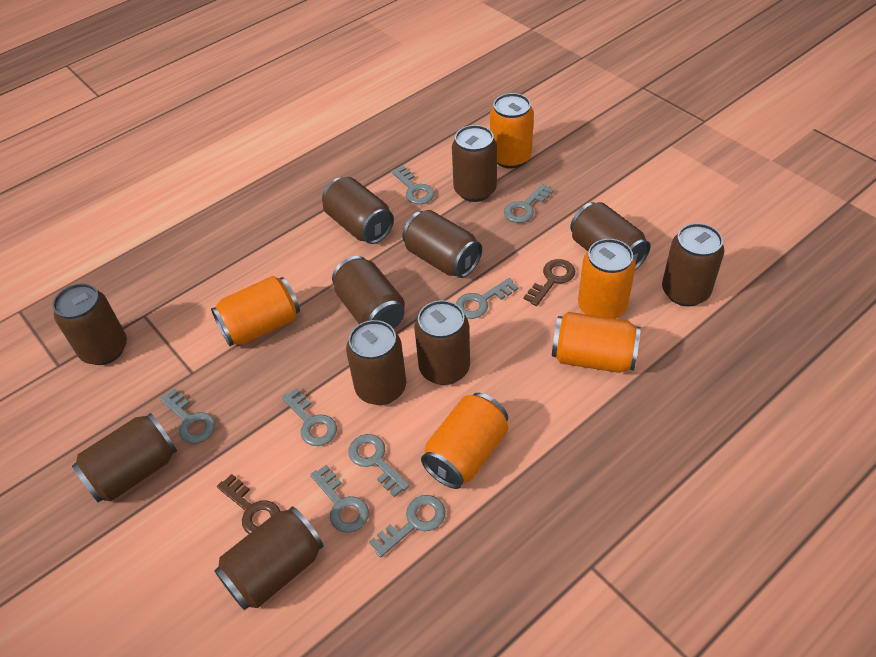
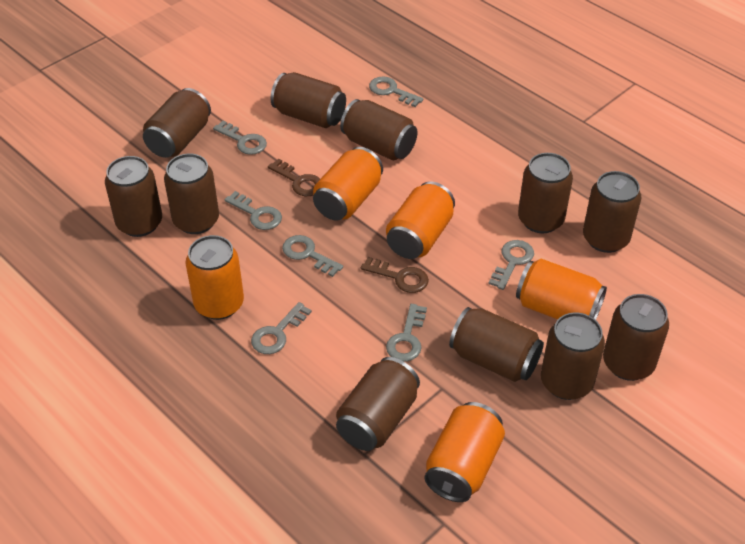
grey key: [160,388,215,443] [282,388,337,446] [310,465,369,533] [348,434,410,497] [369,495,446,558] [391,166,435,205] [456,278,518,319] [504,184,554,223] = 8 -> [213,121,267,155] [224,191,282,230] [251,302,312,354] [282,235,343,277] [369,76,424,107] [386,304,427,362] [488,240,534,290] = 7

